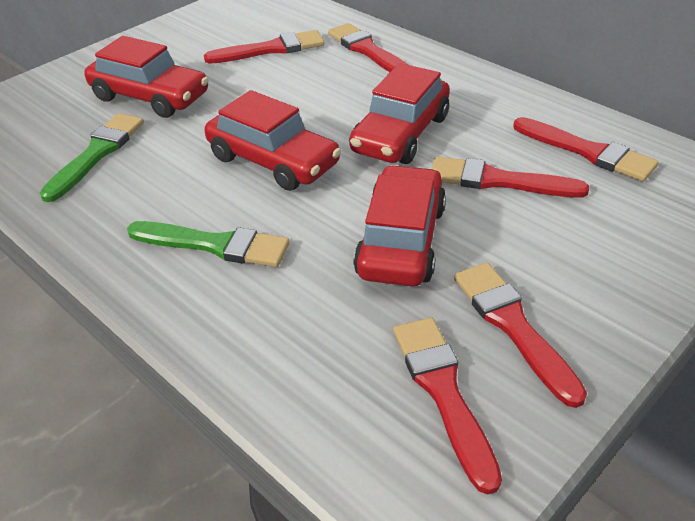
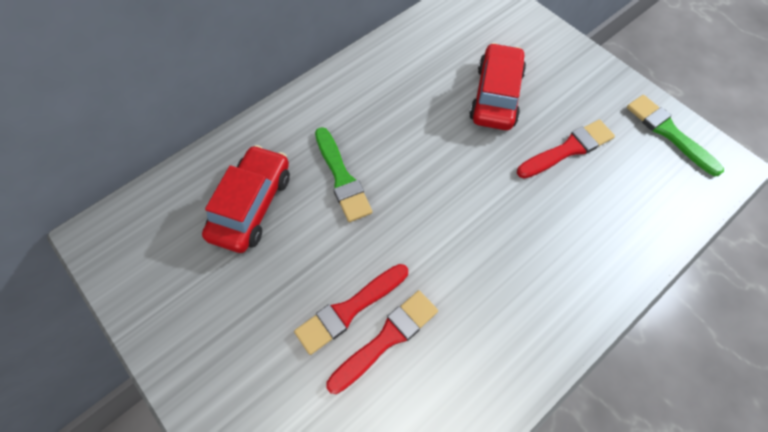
red brush: [204,30,324,64] [328,23,408,72] [393,318,502,494] [432,156,589,198] [454,263,587,408] [513,117,658,181] = 6 -> [294,264,408,355] [326,290,438,394] [517,120,615,178] = 3
red car: [84,36,209,118] [205,90,341,191] [349,63,450,164] [353,165,446,286] = 4 -> [202,145,290,253] [469,43,526,130] = 2

